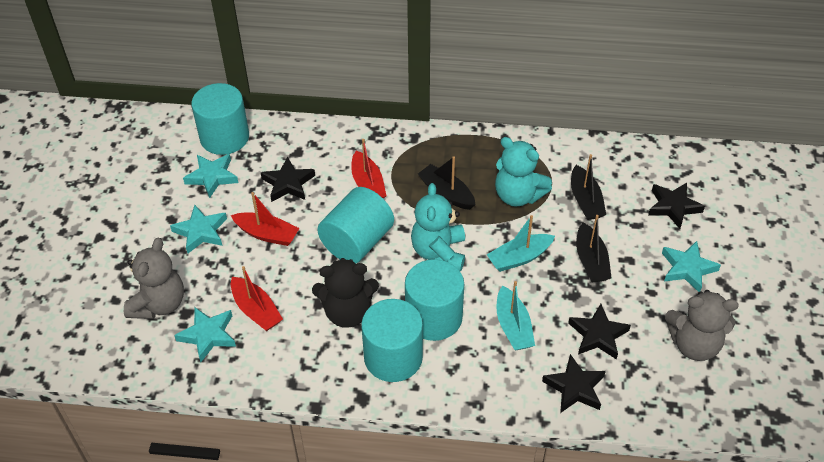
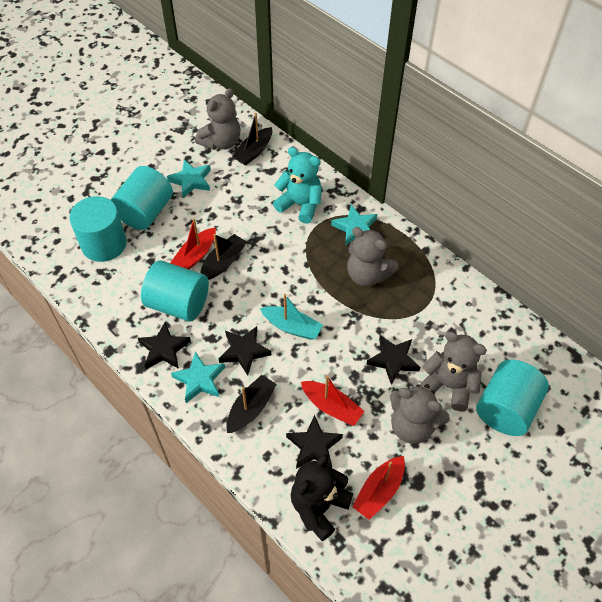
grey teddy bear: [124,238,184,319] [665,290,739,361] = 2 -> [195,88,240,150] [347,227,398,287] [390,384,450,444] [420,332,487,411] = 4
turquoise boat: [487,215,555,272] [497,281,535,351] = 2 -> [260,294,323,340] = 1
turquoise star: [170,205,227,253] [174,307,236,362] [183,154,239,198] [662,241,721,292] = 4 -> [167,160,211,198] [171,352,225,403] [331,205,377,245] = 3
turquoise teddy bear: [411,183,465,272] [495,137,552,207] = 2 -> [273,147,322,224] = 1

